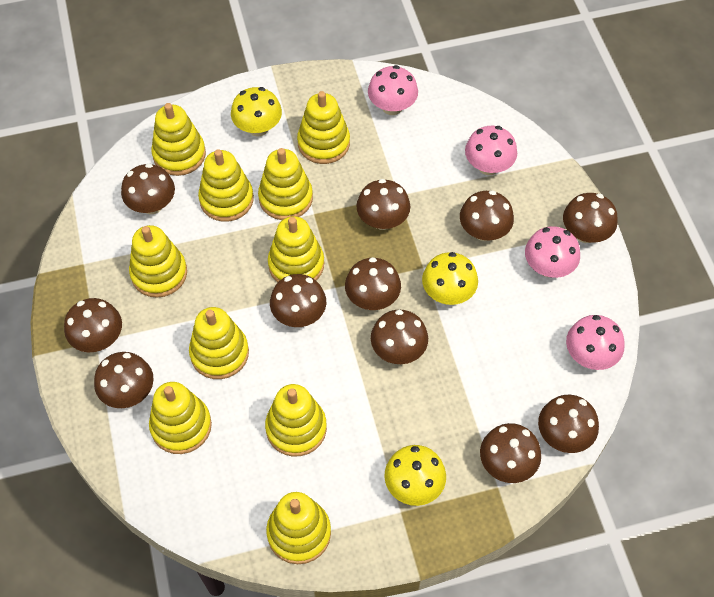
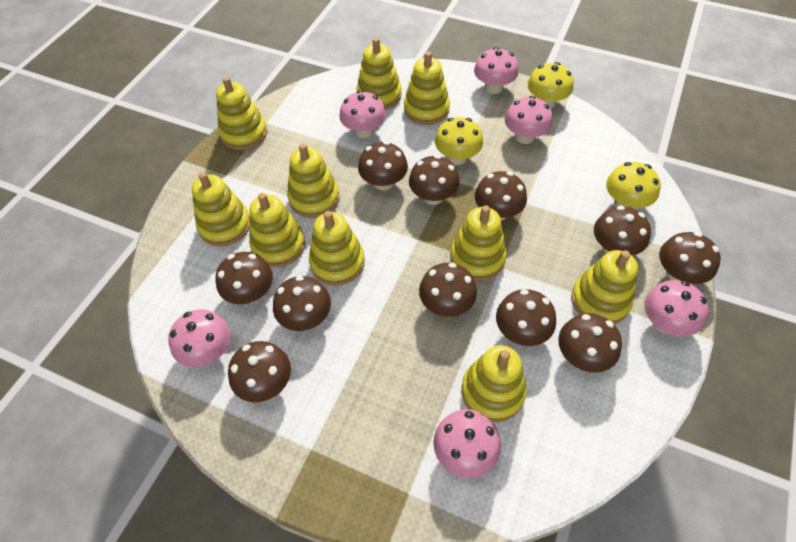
pink mushroom: [368,65,418,115] [465,126,517,175] [525,226,580,278] [566,315,625,370] = 4 -> [168,309,231,367] [339,90,386,138] [433,409,501,478] [474,47,518,94] [505,96,552,144] [644,280,709,337] = 6

